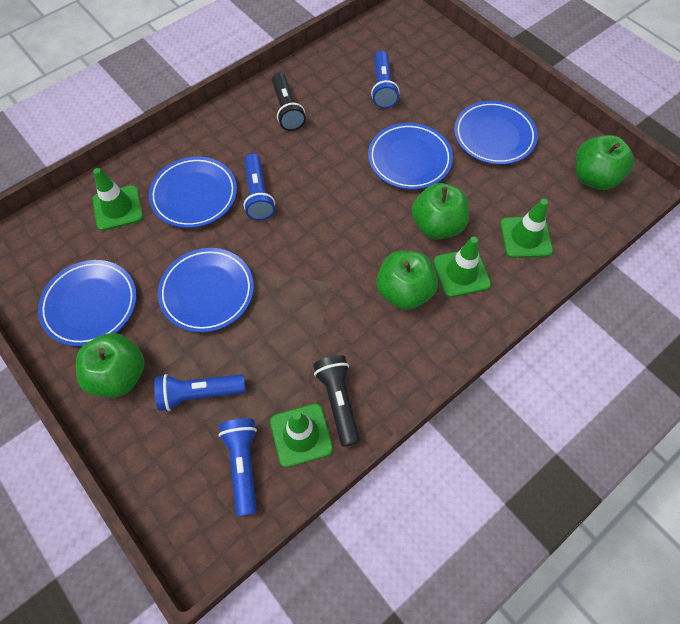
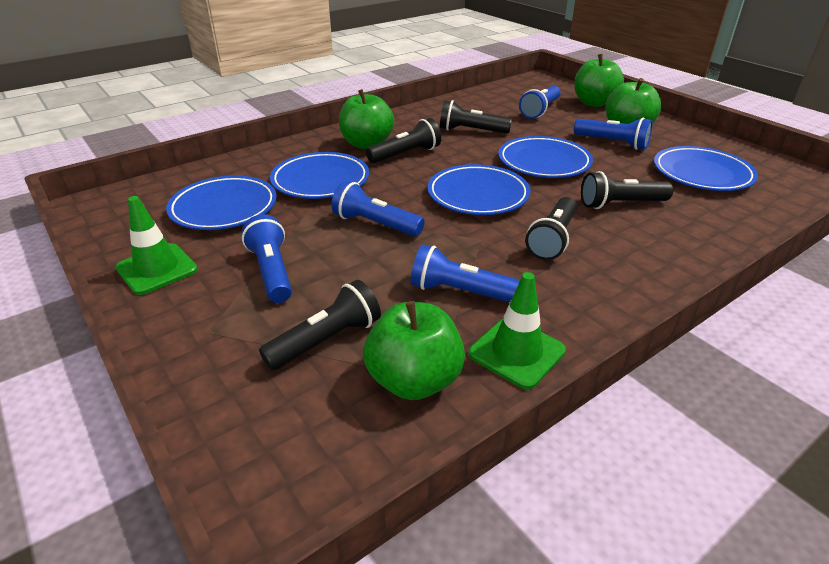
black flashlight: [272,73,306,131] [313,355,360,447] = 2 -> [259,280,381,371] [366,118,441,163] [440,100,512,134] [525,197,577,260] [581,171,673,209] = 5
blue flashlight: [154,374,246,411] [218,418,257,517] [244,153,275,220] [371,51,400,108] = 4 -> [242,214,292,303] [331,181,425,237] [411,244,520,302] [519,85,561,119] [574,118,653,150] = 5
green traffic cone: [92,168,143,231] [270,404,333,467] [433,237,491,297] [500,199,553,258] = 4 -> [116,196,198,295] [469,272,566,389] = 2

